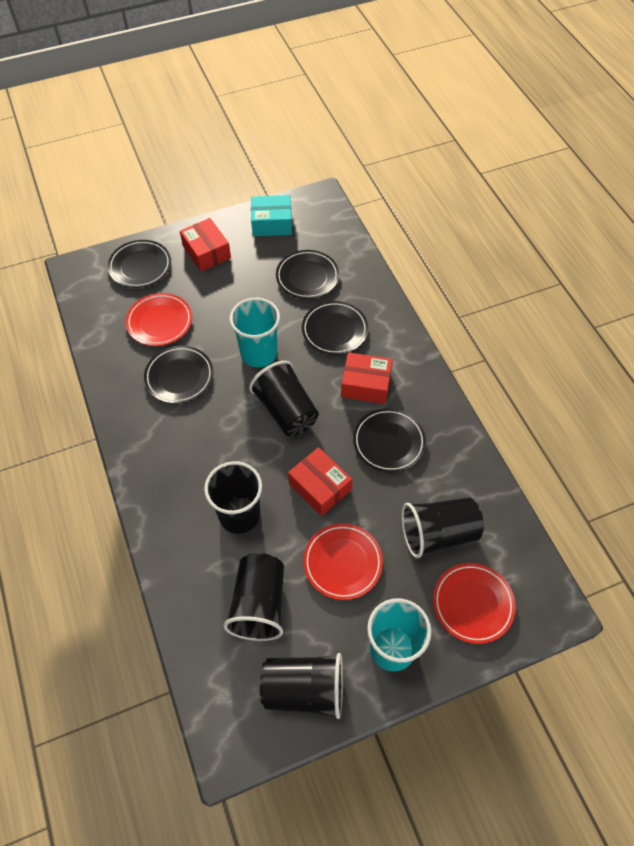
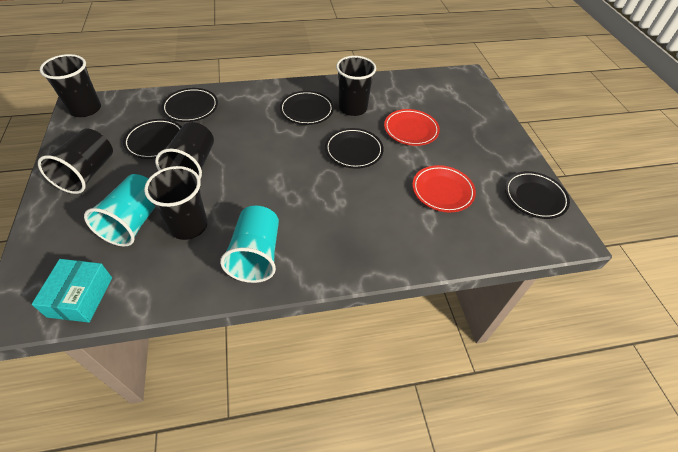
red box: [180,218,231,272] [288,447,352,516] [341,353,393,404] = 3 -> none = 0
red plate: [126,293,192,346] [303,523,383,600] [433,563,516,644] = 3 -> [384,109,440,146] [412,165,476,212] = 2

